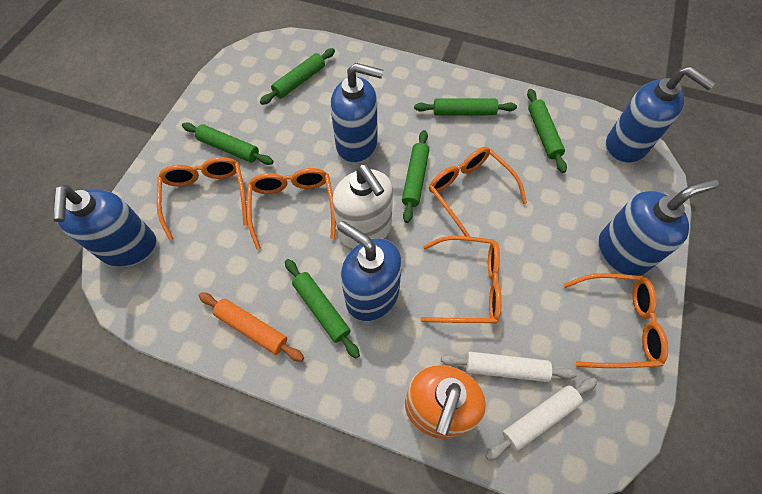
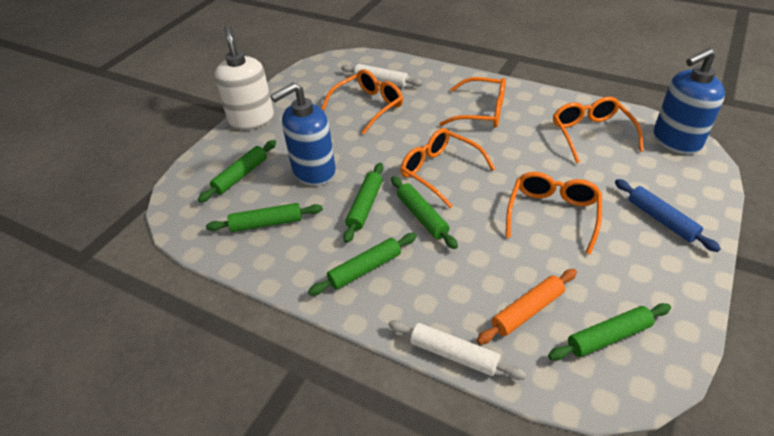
blue rolling pin: none = 0 -> [615,179,721,252] = 1
blue soap dispenser: [53,185,157,267] [330,63,383,163] [338,221,402,321] [598,179,719,276] [606,66,716,164] = 5 -> [270,83,336,186] [653,48,725,154] = 2
orange soap dispenser: [405,365,486,439] = 1 -> none = 0

